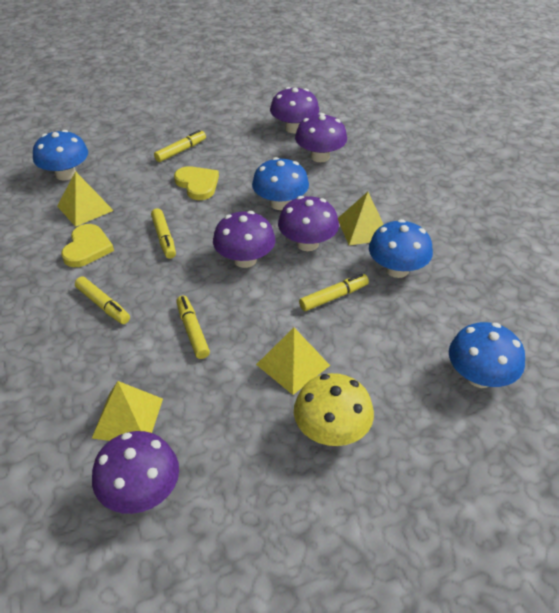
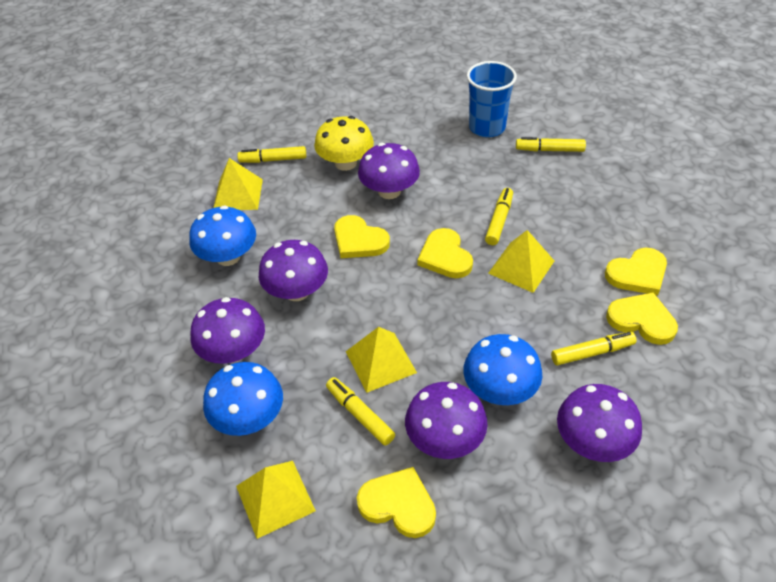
blue cup: none = 0 -> [467,61,517,137] = 1
blue mushroom: [33,130,88,180] [252,157,309,210] [369,219,433,278] [449,322,525,388] = 4 -> [190,205,256,266] [203,362,283,436] [463,334,542,405] = 3
yellow heart: [61,224,114,267] [174,166,219,200] = 2 -> [334,215,390,258] [357,467,436,538] [417,228,473,278] [605,248,667,295] [606,292,678,345] = 5

